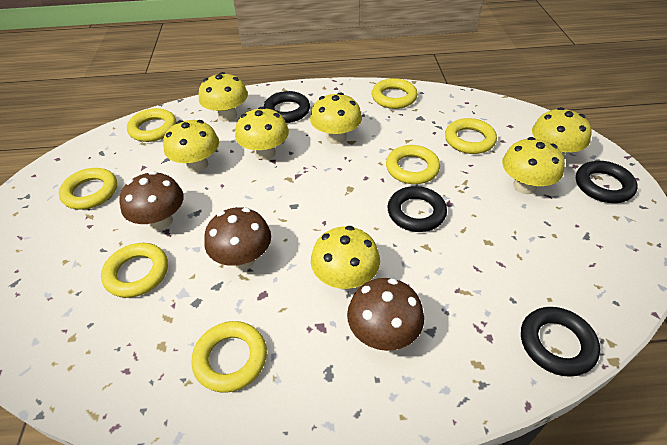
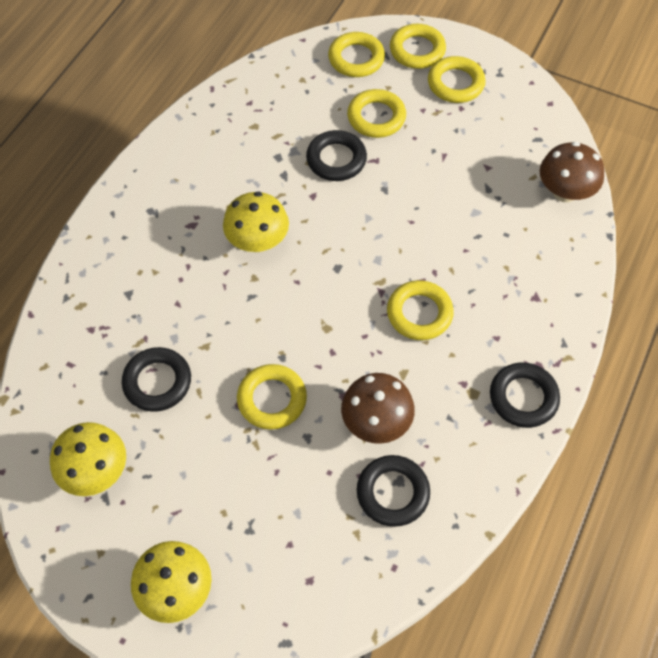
brown mushroom: [119,171,184,230] [204,207,271,269] [347,278,424,351] = 3 -> [341,373,415,444] [540,142,604,202] = 2
yellow mushroom: [163,120,219,172] [199,72,248,122] [235,107,289,160] [310,92,362,144] [311,226,380,290] [502,137,565,194] [532,107,591,157] = 7 -> [50,422,126,496] [131,541,212,623] [223,191,289,252] = 3
yellow ring: [59,168,117,210] [101,243,168,298] [127,108,176,142] [191,321,267,393] [372,78,417,109] [386,145,440,184] [445,118,497,154] = 7 -> [237,364,307,430] [328,32,385,77] [347,89,406,138] [387,280,454,340] [390,24,446,69] [428,56,486,103] = 6

